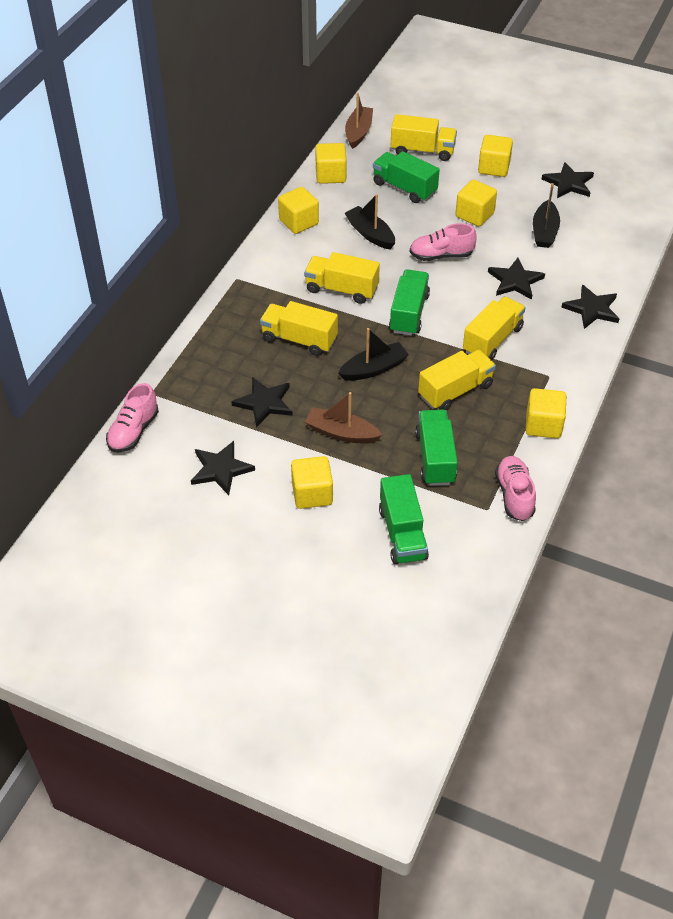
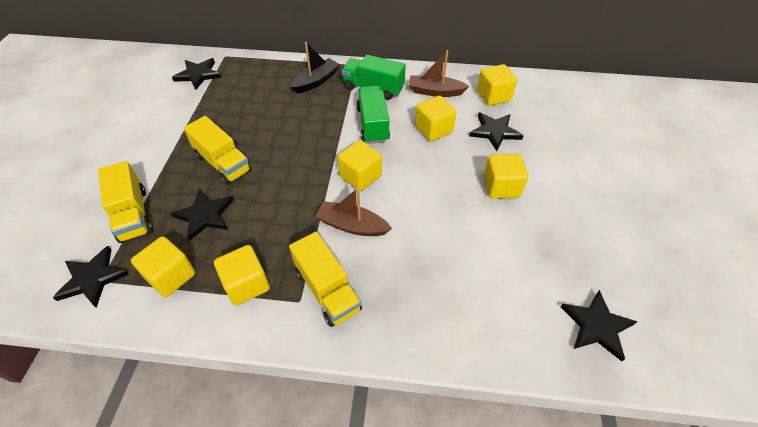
black boat: [338,328,409,381] [345,194,395,249] [533,183,560,248] = 3 -> [291,42,340,93] = 1
green truck: [373,151,440,203] [379,474,429,564] [389,269,430,336] [415,410,458,486] = 4 -> [342,55,406,100] [356,86,390,144] = 2
pink shoe: [106,383,159,452] [410,223,477,261] [495,456,536,521] = 3 -> none = 0
yellow truck: [260,301,338,356] [304,252,380,304] [391,114,457,161] [418,350,496,410] [463,297,526,360] = 5 -> [98,161,153,243] [184,116,252,185] [289,232,362,327] = 3

